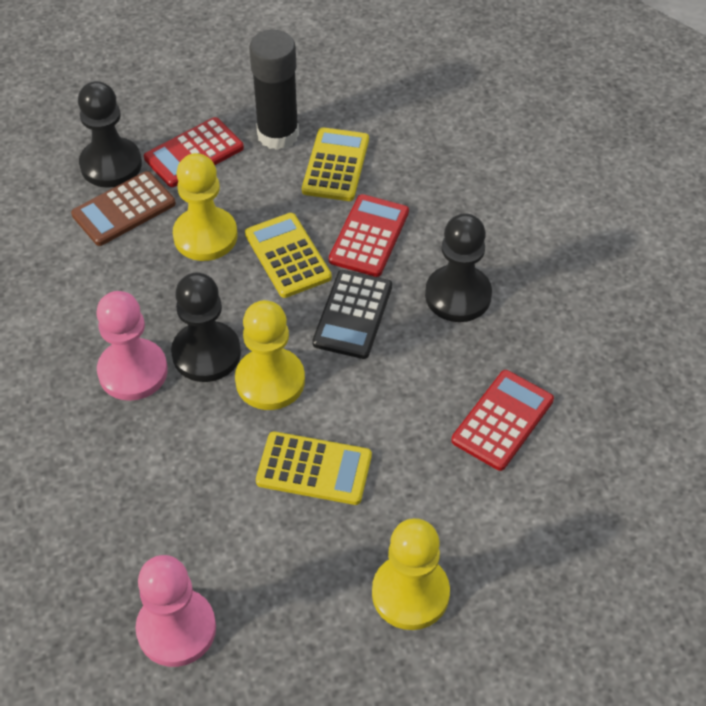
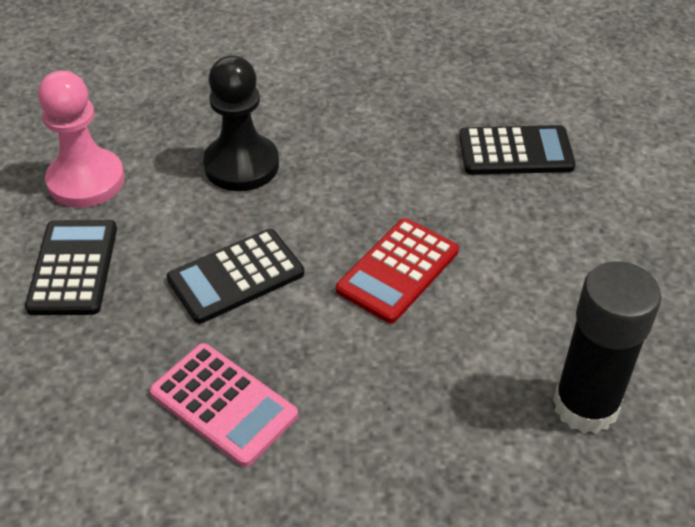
black calculator: [312,270,392,359] = 1 -> [25,220,117,315] [167,229,304,324] [459,125,576,175] = 3
black pawn: [78,81,142,188] [171,273,241,382] [425,213,492,322] = 3 -> [203,55,279,191] = 1
brown calculator: [71,171,176,246] = 1 -> none = 0
pink calculator: none = 0 -> [149,343,298,467] = 1
pink pawn: [97,291,168,401] [135,555,216,667] = 2 -> [38,71,125,208] = 1
red calculator: [144,117,244,187] [329,194,409,277] [451,370,554,471] = 3 -> [336,218,459,323] = 1
yellow calculator: [245,213,332,298] [256,431,372,505] [302,127,369,201] = 3 -> none = 0
yellow pawn: [173,153,238,261] [235,300,305,410] [372,518,450,630] = 3 -> none = 0

